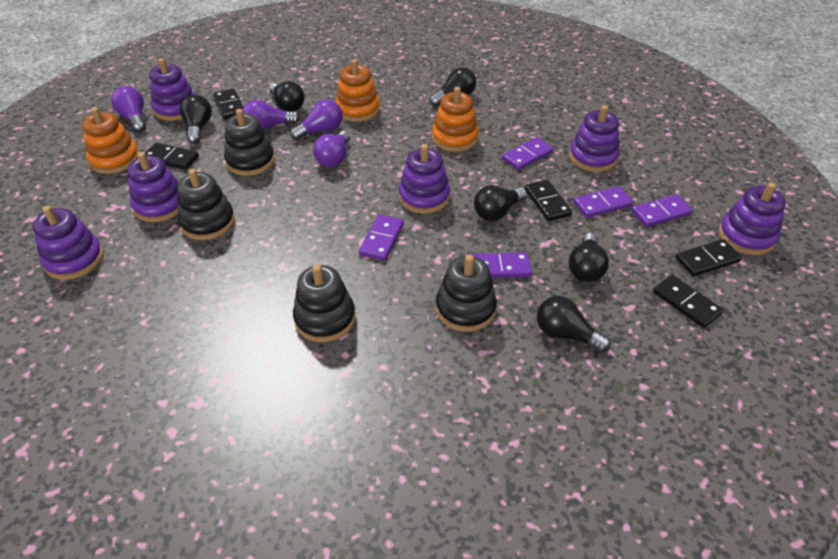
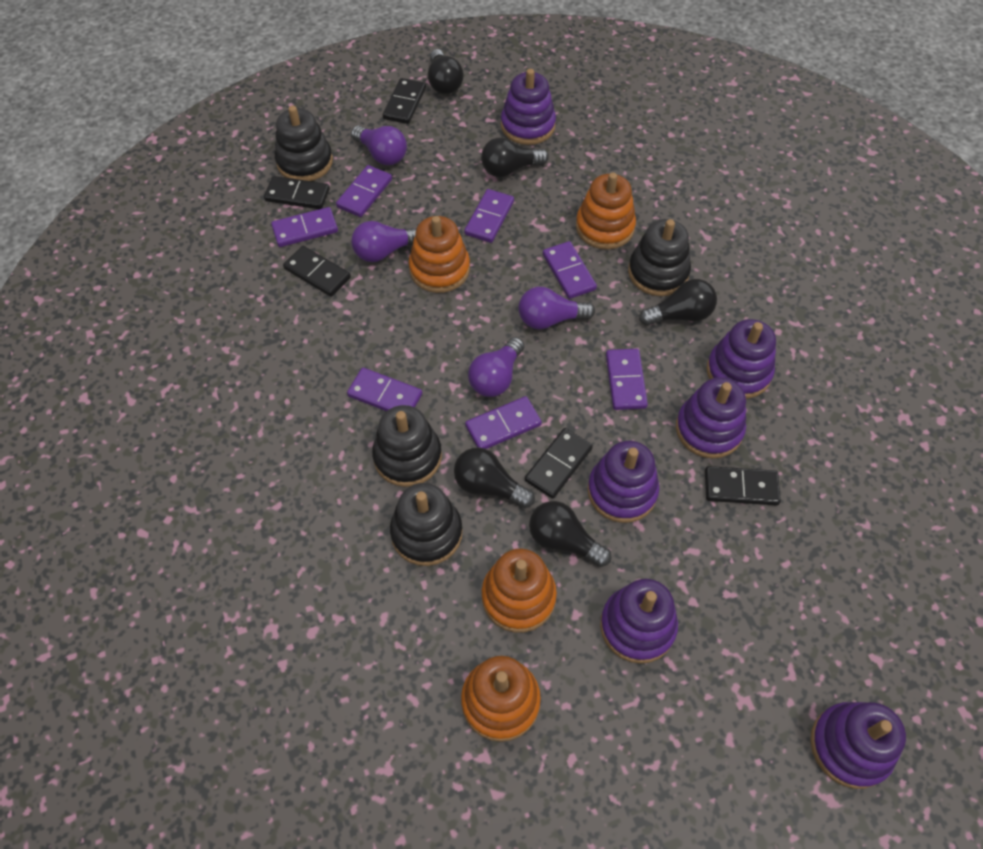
black light bulb: [180,95,212,144] [269,81,304,112] [430,67,476,106] [474,185,527,221] [537,296,611,353] [569,233,609,282] = 6 -> [428,49,464,94] [454,447,535,508] [481,137,549,177] [529,501,612,567] [639,279,717,326] = 5
orange stacking toy: [82,107,139,174] [335,59,380,122] [432,87,479,152] = 3 -> [409,216,470,293] [461,656,541,742] [482,548,557,633] [576,173,636,250] = 4
purple domino: [359,214,404,260] [470,252,532,278] [502,137,554,170] [573,186,633,218] [631,194,693,227] = 5 -> [271,207,338,247] [336,165,392,217] [347,368,422,411] [464,189,514,243] [465,396,542,449] [543,241,597,299] [606,349,648,410] = 7

